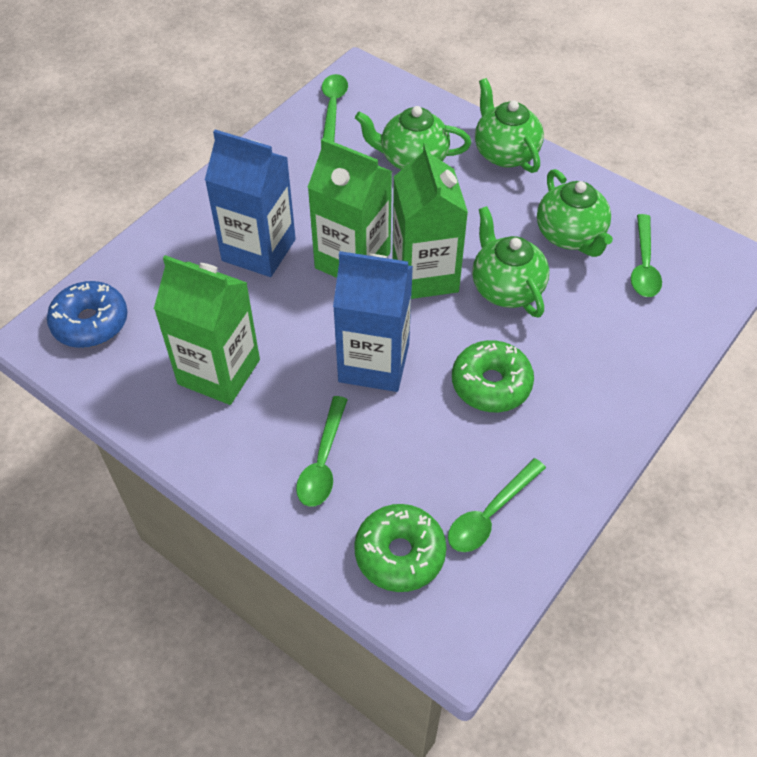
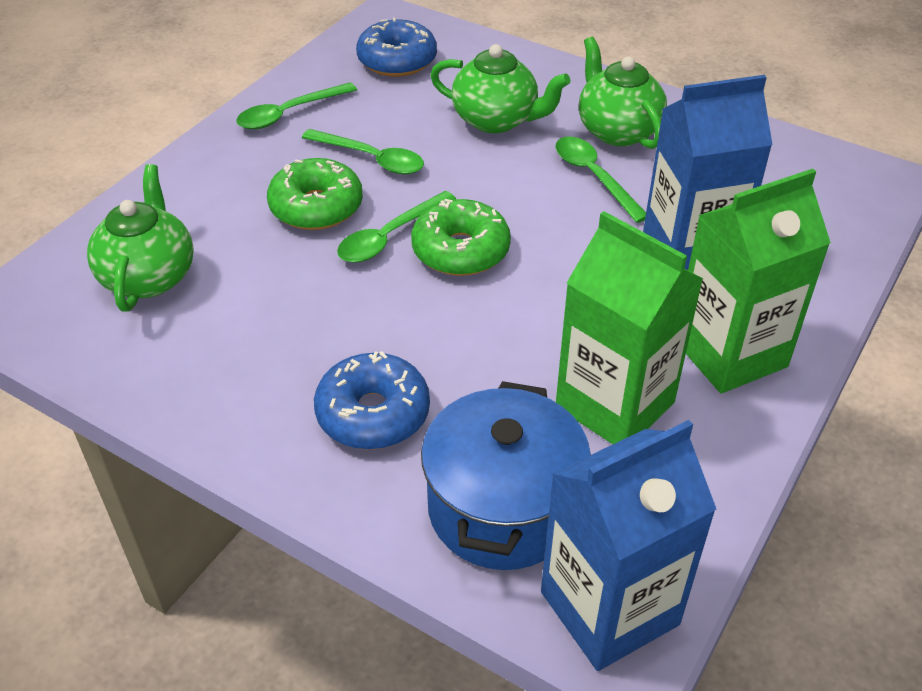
blue donut: [47,281,128,348] = 1 -> [314,351,430,450] [356,17,437,77] = 2
blue pot: none = 0 -> [421,381,591,570] = 1
green carton: [154,255,260,405] [307,138,392,278] [392,143,468,299] = 3 -> [556,211,703,444] [686,169,831,393] = 2
green teapot: [355,106,471,170] [472,206,549,318] [475,78,544,173] [537,169,613,257] = 4 -> [87,164,194,311] [430,44,571,133] [579,37,667,149] = 3

